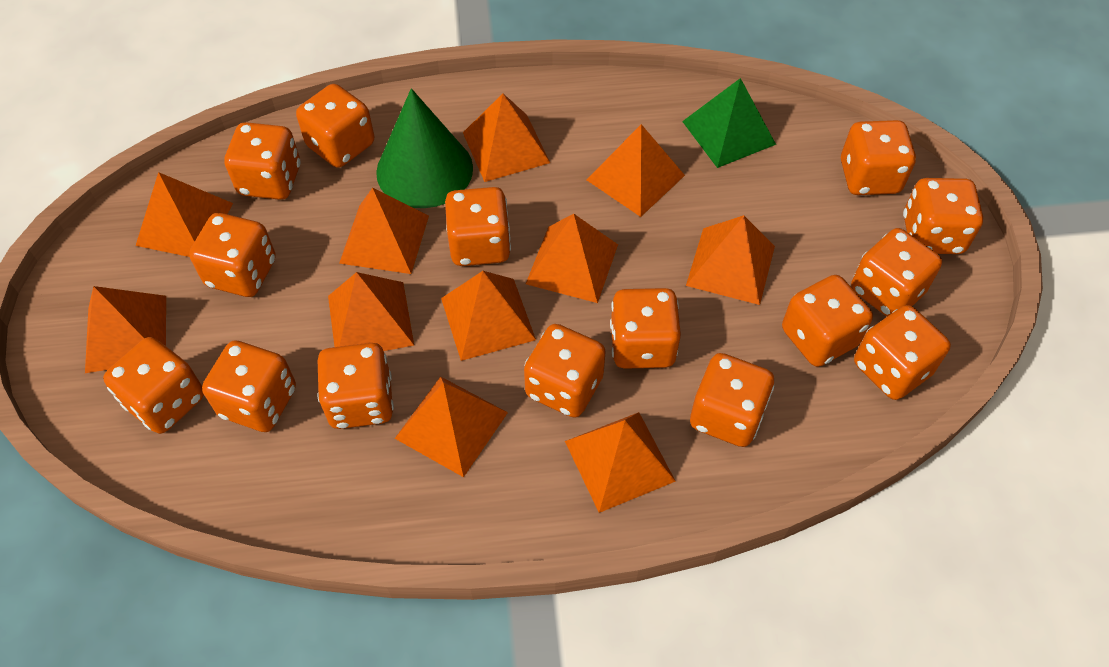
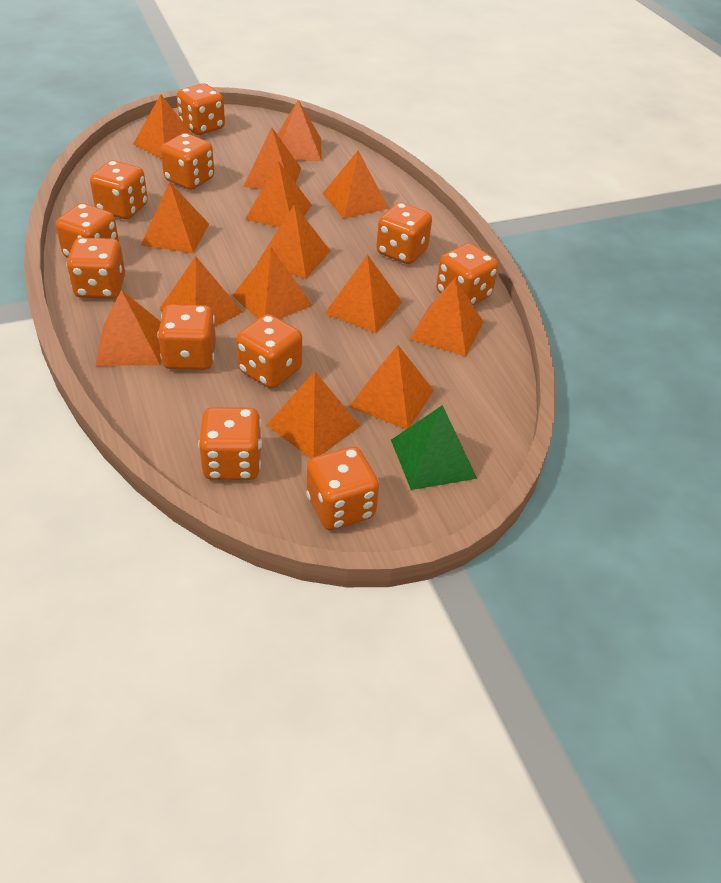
green cone: [376,88,473,208] = 1 -> none = 0
orange dice: [103,337,204,434] [189,213,276,297] [202,341,296,432] [224,122,301,200] [296,84,374,168] [317,343,394,429] [445,187,511,266] [524,324,606,418] [610,288,681,369] [690,353,774,447] [782,275,873,367] [841,120,916,195] [851,228,942,317] [854,305,951,400] [903,178,983,254] = 15 -> [56,203,119,258] [66,238,125,299] [90,160,148,219] [157,304,216,370] [161,133,214,190] [177,84,225,135] [198,407,262,480] [236,314,302,388] [306,447,379,530] [376,203,432,264] [436,243,498,305] = 11
orange pyramid: [85,286,166,373] [136,172,233,257] [328,272,414,351] [339,188,429,274] [395,376,508,477] [441,271,536,361] [463,93,550,182] [526,214,618,303] [565,412,676,513] [587,124,685,217] [686,215,775,305] = 11 -> [96,290,161,366] [133,94,194,159] [141,182,209,253] [159,256,242,327] [232,247,312,319] [243,127,301,189] [246,161,312,228] [257,204,330,279] [267,371,360,459] [277,100,321,161] [322,151,389,219] [324,254,402,333] [349,345,434,429] [410,277,484,356] = 14

